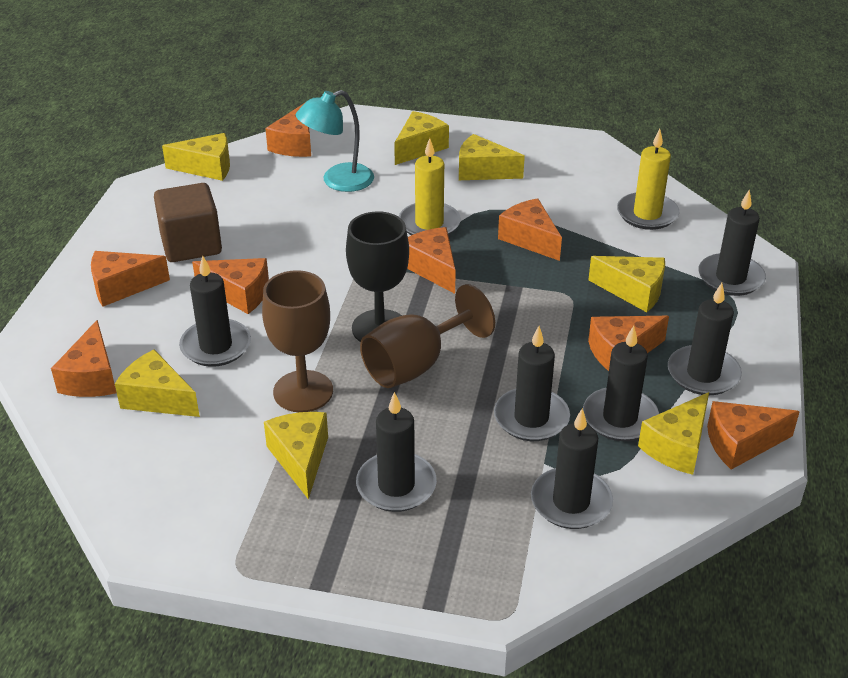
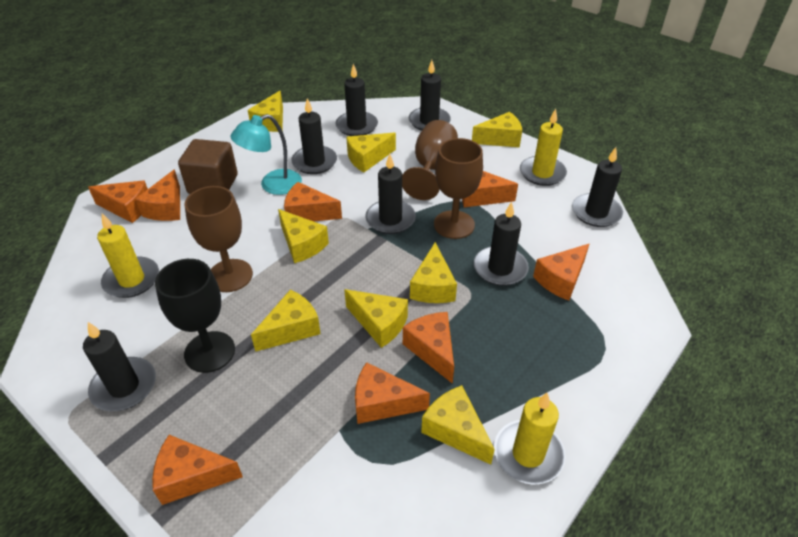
brown goblet: [262,270,333,412] [360,284,495,388] = 2 -> [184,186,253,292] [402,120,458,200] [434,138,483,239] = 3
yellow candle: [399,138,461,235] [617,129,679,230] = 2 -> [97,213,159,298] [494,393,565,485] [520,109,567,186] = 3
yellow cheese: [115,349,200,417] [162,133,230,181] [264,412,328,500] [394,111,449,165] [459,134,525,180] [588,256,665,312] [638,392,709,475] = 7 -> [248,90,283,132] [251,289,321,352] [278,209,329,263] [344,289,408,348] [346,133,396,172] [410,242,457,303] [421,385,495,465] [472,112,522,148] = 8

